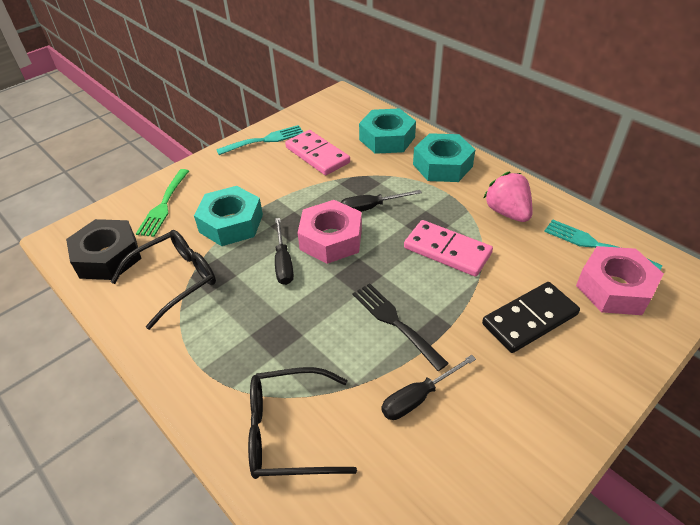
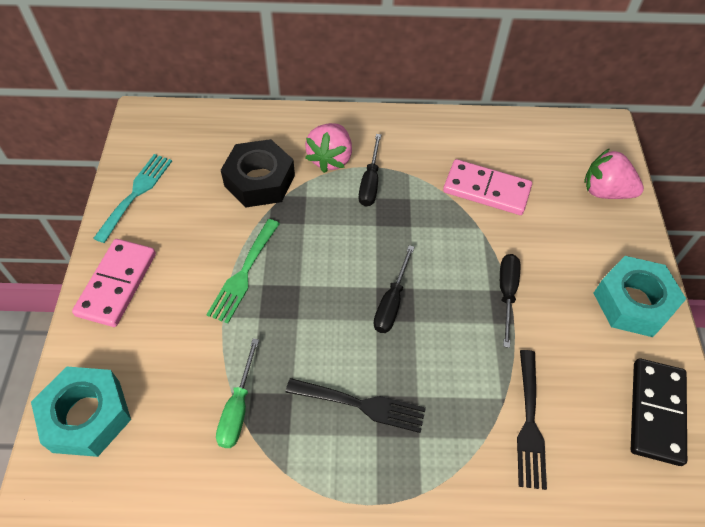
black fork: [353,283,449,371] = 1 -> [285,378,426,433] [517,350,547,490] = 2
black glasses: [110,230,216,330] [248,367,357,479] = 2 -> none = 0
green screwdriver: none = 0 -> [216,339,259,448] = 1
pink nut: [297,200,362,264] [576,246,664,315] = 2 -> none = 0
pink strawberry: [483,172,532,222] = 1 -> [305,123,352,173] [584,148,644,199] = 2
turquoise fork: [216,125,303,155] [544,219,663,270] = 2 -> [93,154,172,243] = 1
turquoise nut: [194,186,263,246] [359,108,416,154] [413,133,475,182] = 3 -> [31,366,131,457] [593,256,686,337] = 2

